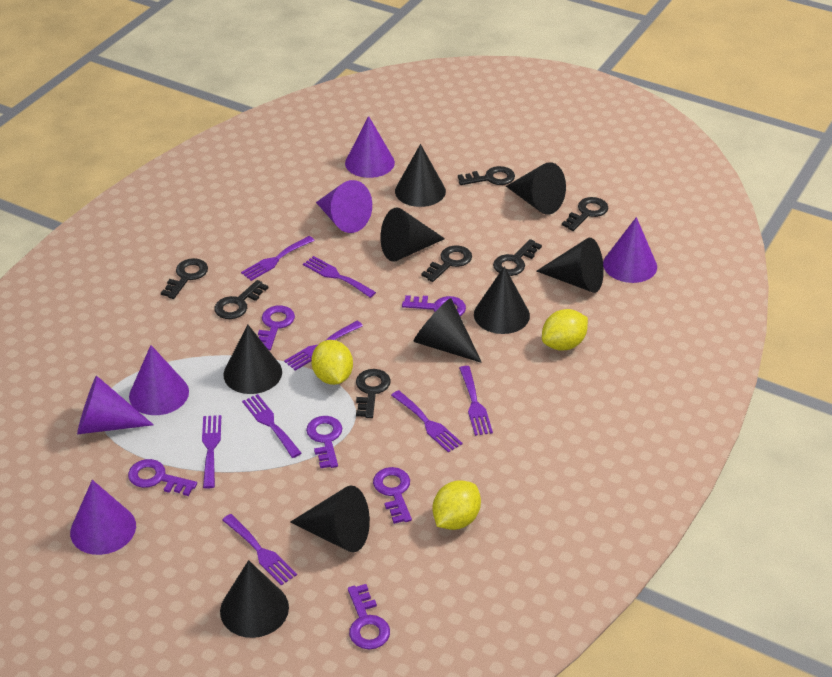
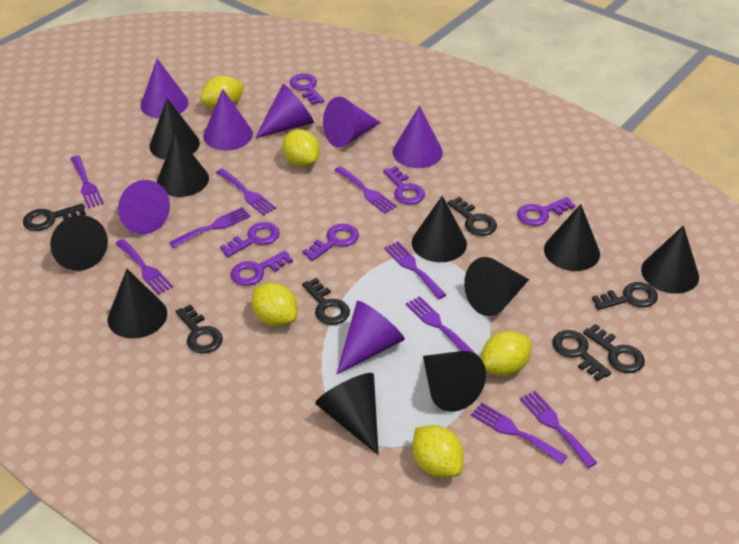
black cone: [220,560,289,638] [224,324,282,394] [291,485,370,552] [380,207,445,262] [395,144,446,207] [413,298,482,363] [474,266,530,334] [506,162,566,215] [537,238,604,293] = 9 -> [50,215,108,271] [107,269,167,338] [150,98,200,160] [157,133,209,197] [315,373,379,455] [412,196,467,262] [423,351,486,412] [464,257,529,316] [544,204,600,271] [641,225,699,294] = 10
purple cone: [70,480,136,555] [77,376,154,434] [129,345,189,415] [316,180,372,233] [345,116,395,178] [603,217,657,283] = 6 -> [118,180,170,234] [140,59,189,118] [203,89,253,150] [255,84,314,138] [323,97,381,148] [337,301,405,374] [393,106,443,168] = 7
purple fork: [202,415,221,489] [222,514,297,585] [241,236,315,281] [242,394,302,458] [284,321,363,371] [303,256,376,298] [391,390,463,452] [459,366,493,436] = 8 -> [71,156,104,208] [115,239,173,295] [169,207,251,248] [216,168,276,215] [334,166,397,214] [384,242,446,299] [406,296,476,354] [471,403,568,464] [520,391,597,468] = 9
yellow lemon: [311,340,353,385] [433,480,481,530] [542,309,588,351] = 3 -> [200,75,245,109] [252,283,298,327] [282,129,320,167] [412,425,464,478] [481,331,531,376] = 5

